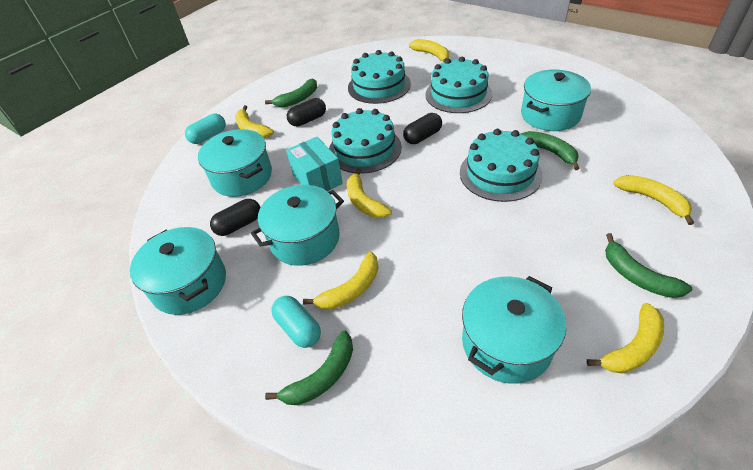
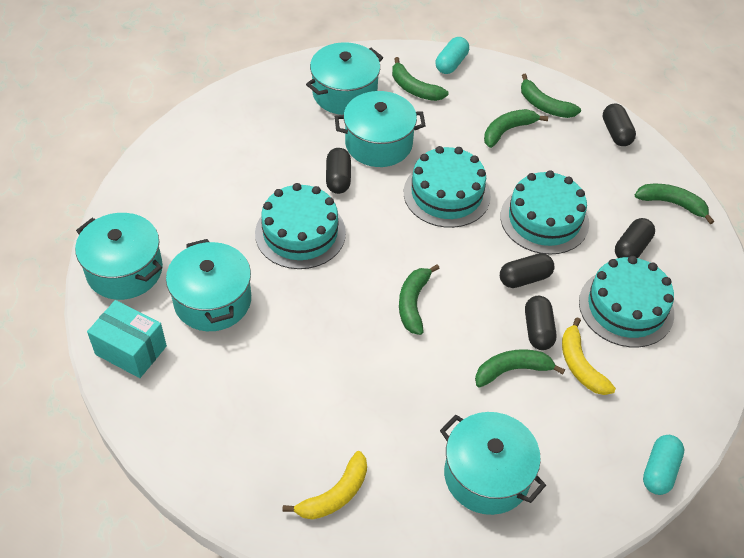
black capsule: [210,199,261,236] [287,98,326,126] [403,113,442,144] = 3 -> [326,148,351,194] [500,253,554,288] [525,296,556,350] [603,104,636,146] [615,218,655,258] = 5
green banana: [265,78,317,107] [265,330,353,405] [521,131,579,170] [605,233,692,298] = 4 -> [392,57,448,101] [399,264,440,335] [475,349,565,388] [484,109,548,148] [521,74,581,118] [635,184,714,224] = 6
yellow banana: [235,105,274,138] [303,252,379,310] [347,168,392,218] [409,39,449,61] [587,303,664,373] [613,175,694,225] = 6 -> [282,451,367,520] [562,317,616,395] = 2

